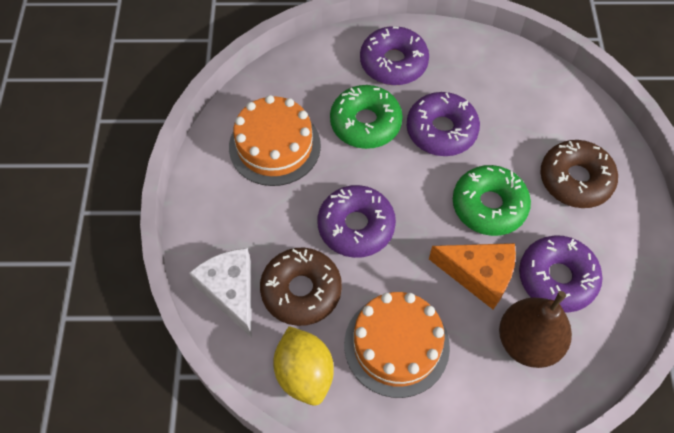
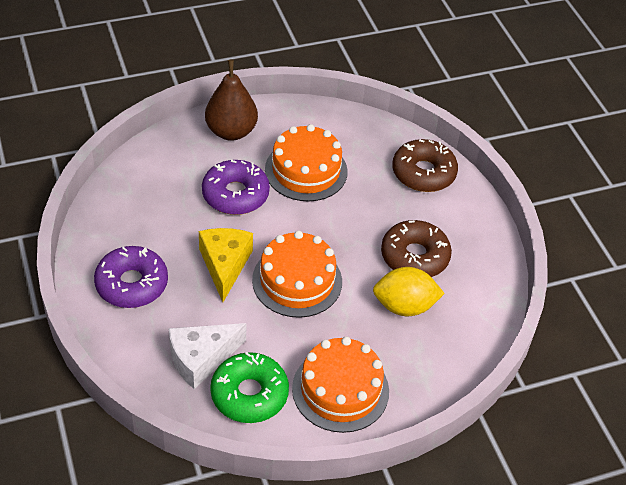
green donut: [330,85,403,149] [453,165,531,236] = 2 -> [210,352,289,423] = 1
orange cake: [229,95,321,186] [344,292,450,398] = 2 -> [252,231,342,318] [265,124,348,202] [292,337,389,433] = 3
orange cheese: [429,243,516,309] = 1 -> none = 0
purple donut: [317,185,396,258] [360,26,429,85] [407,92,480,156] [519,235,602,313] = 4 -> [94,246,168,308] [202,160,270,215] = 2
yellow cheese: none = 0 -> [199,228,253,302] = 1

